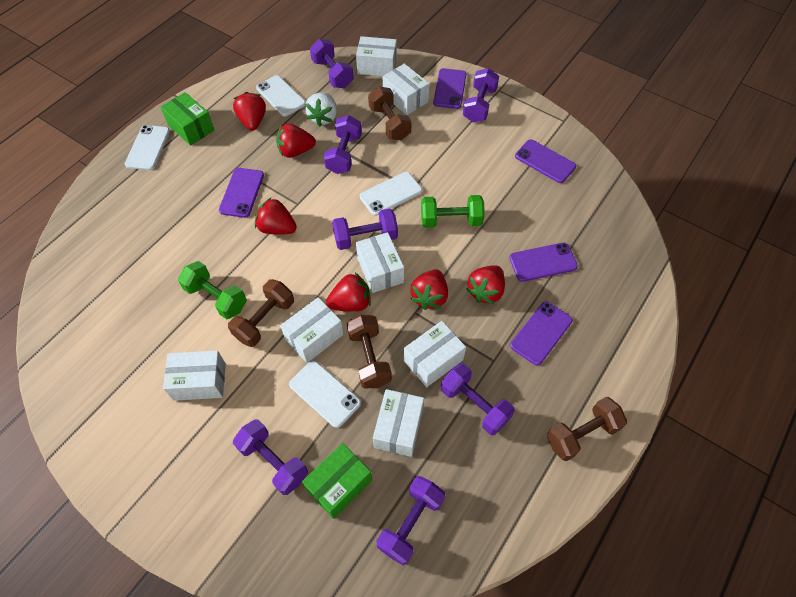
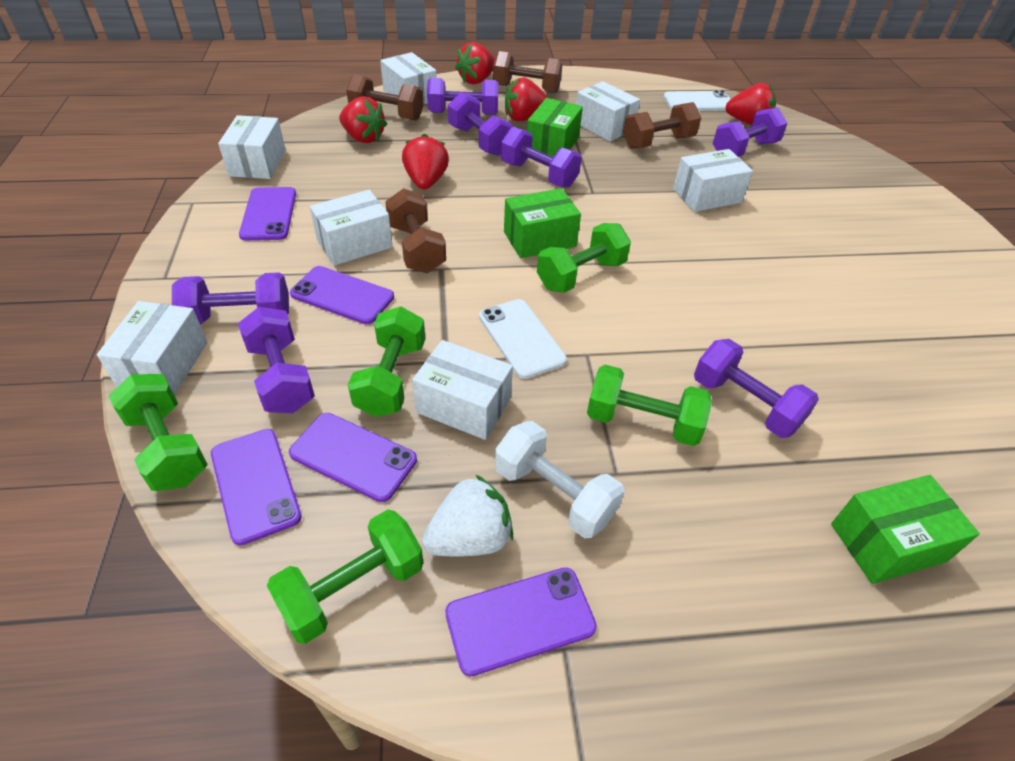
green box: [161,92,214,146] [302,443,372,519] = 2 -> [504,188,581,258] [527,98,583,157] [831,475,980,584] = 3
green dumbbell: [178,261,247,319] [421,195,485,228] = 2 -> [109,374,208,491] [267,509,424,644] [348,307,425,417] [537,223,631,293] [587,365,712,446] = 5
red strawberry: [233,92,266,131] [255,197,297,235] [276,124,316,158] [326,273,371,312] [410,269,448,310] [466,265,505,304] = 6 -> [339,96,387,143] [402,134,449,190] [455,42,495,84] [505,77,548,121] [725,83,776,125] = 5
white dumbbell: none = 0 -> [495,421,624,538] = 1
white phone: [125,125,170,170] [256,75,306,117] [289,361,361,428] [360,172,422,216] = 4 -> [479,299,567,379] [664,90,731,111] = 2

